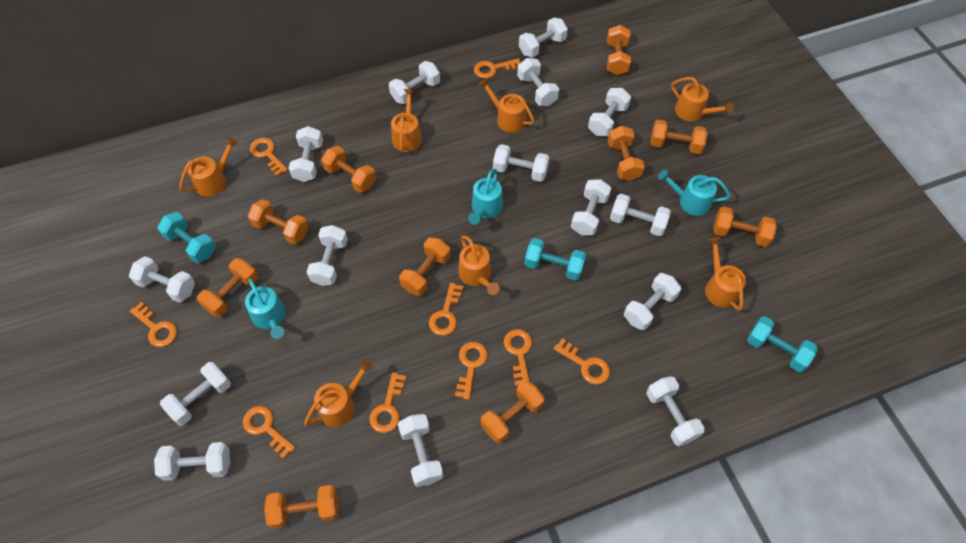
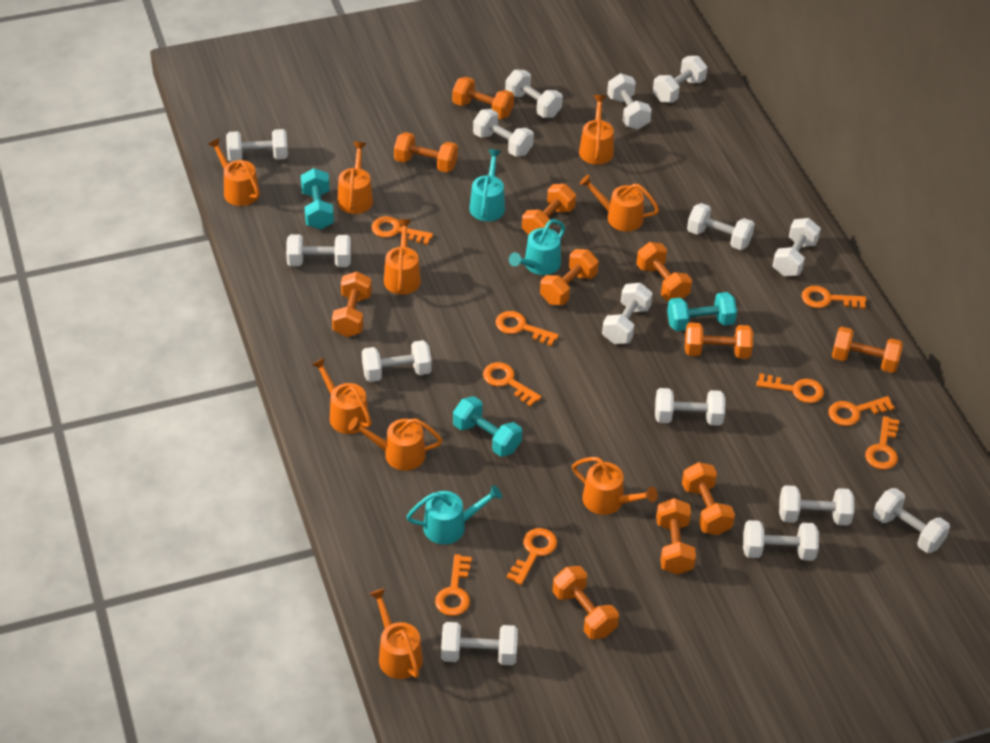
orange dumbbell: [197,258,258,317] [248,199,309,245] [264,485,339,529] [321,146,376,193] [399,237,451,296] [481,380,545,443] [607,25,631,75] [608,126,645,181] [651,120,707,154] [713,206,777,247] = 10 -> [332,271,372,337] [394,132,458,173] [452,77,514,119] [522,184,576,235] [540,249,599,305] [552,566,619,639] [636,242,692,301] [656,498,696,575] [682,462,735,535] [685,322,753,359] [832,327,903,373] = 11
orange watering can: [179,137,238,197] [304,360,373,427] [391,89,422,152] [458,235,500,295] [479,78,535,133] [671,77,734,121] [705,237,746,311] = 7 -> [208,138,260,206] [312,358,372,434] [337,142,373,214] [348,417,442,471] [370,588,423,679] [384,219,421,295] [572,457,658,515] [579,95,614,165] [579,175,659,231] = 9

